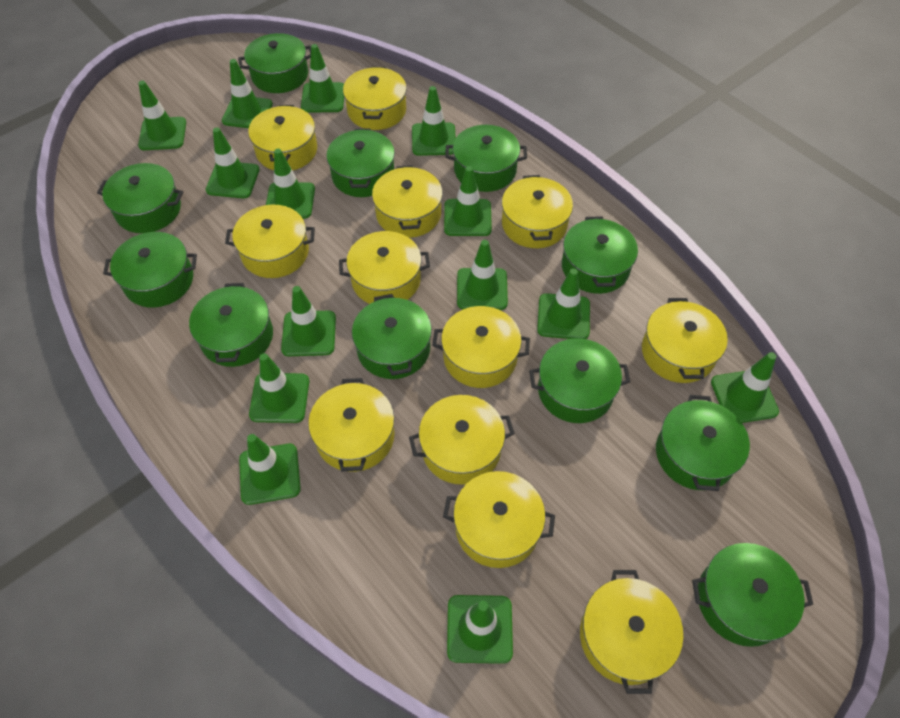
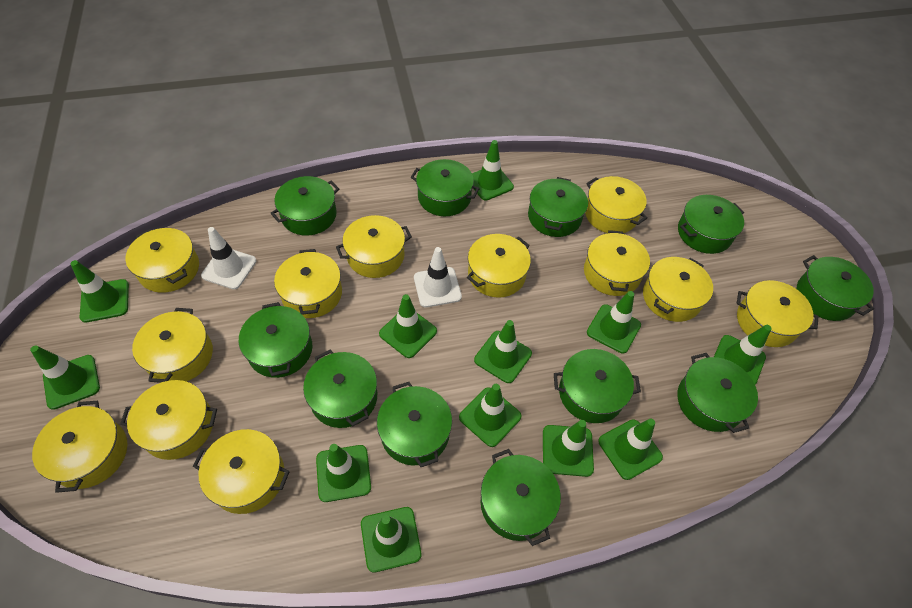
green traffic cone: [138,81,186,150] [206,127,260,198] [222,59,273,128] [239,434,301,505] [249,353,309,423] [266,149,315,219] [281,286,336,356] [301,44,344,113] [412,86,456,156] [444,166,492,236] [447,595,513,664] [457,240,508,310] [537,268,590,339] [711,352,779,423] = 14 -> [30,346,100,410] [70,260,129,323] [316,444,371,502] [361,507,421,573] [379,294,437,358] [459,384,521,447] [472,140,514,201] [474,320,532,383] [543,420,594,477] [587,291,641,354] [598,419,663,480] [714,325,772,385] = 12
white traffic cone: none = 0 -> [201,227,256,289] [414,247,462,307] = 2

